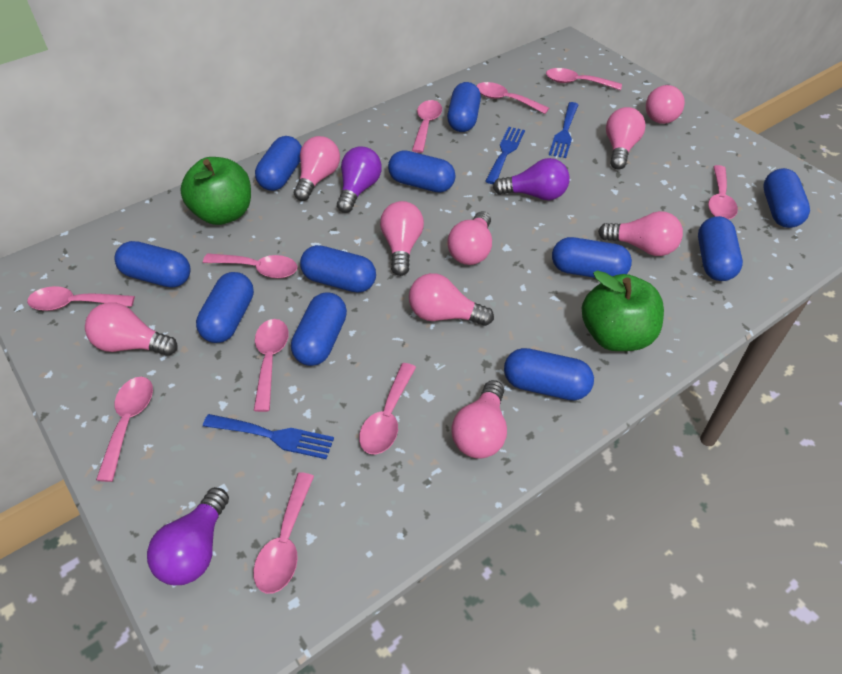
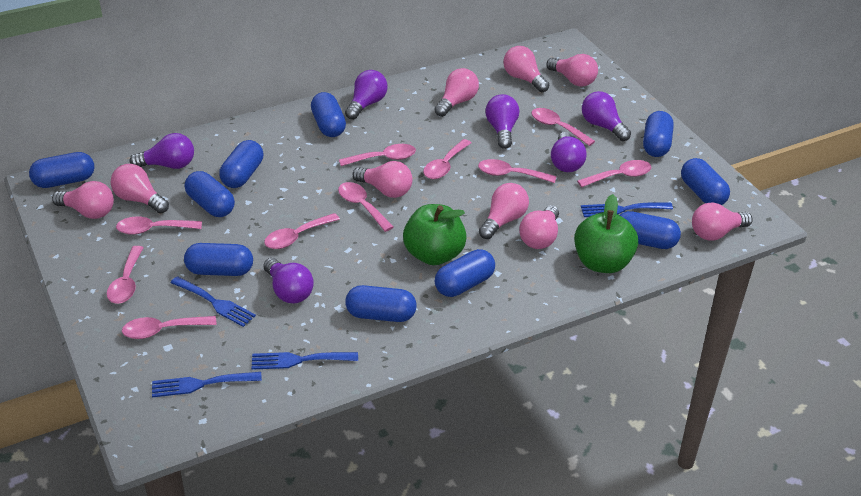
blue capsule: [114,241,191,287] [196,272,254,343] [255,136,302,191] [291,293,347,366] [300,245,376,293] [388,150,455,193] [447,82,481,132] [504,348,594,400] [552,237,632,278] [698,216,743,281] [763,168,810,228] = 11 -> [29,152,94,188] [184,243,253,276] [185,171,235,217] [219,140,263,188] [311,92,346,137] [345,285,417,322] [435,249,495,297] [620,211,681,249] [643,111,674,157] [681,158,730,205] = 10
blue fork: [203,414,334,459] [485,127,525,184] [549,102,578,158] = 3 -> [152,372,262,397] [171,276,256,327] [251,352,358,370] [581,202,673,217] = 4
purple light bulb: [147,487,229,585] [337,146,382,213] [493,158,570,200] = 3 -> [129,133,194,169] [264,258,314,304] [345,70,388,120] [485,94,519,149] [551,132,587,172] [582,91,631,141] = 6

